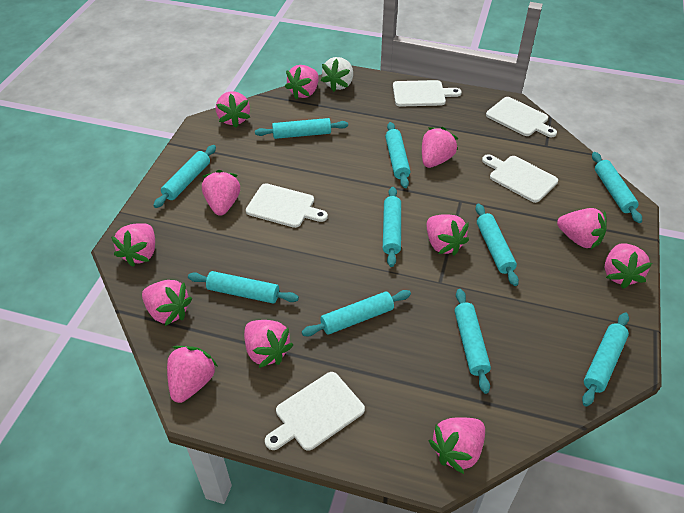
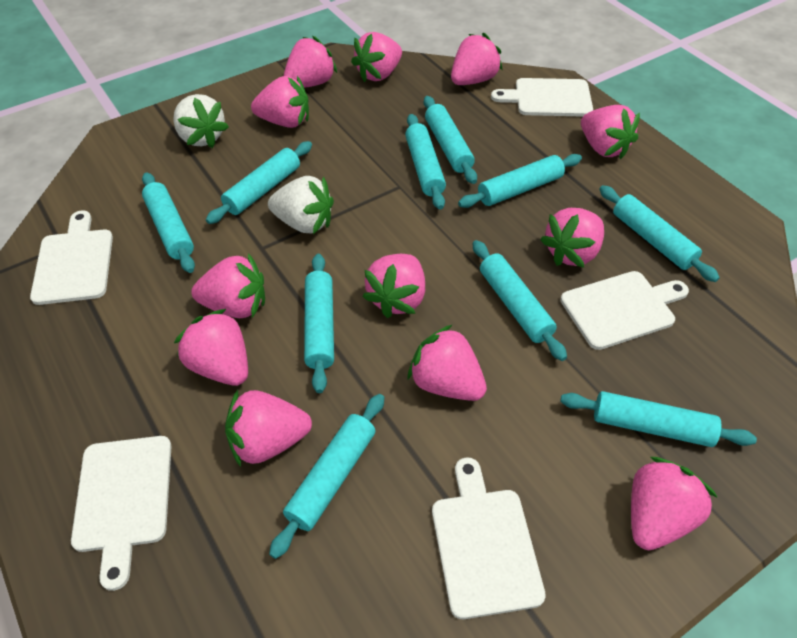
white strawberry: [321,57,353,92] = 1 -> [173,94,229,148] [268,176,334,234] = 2

